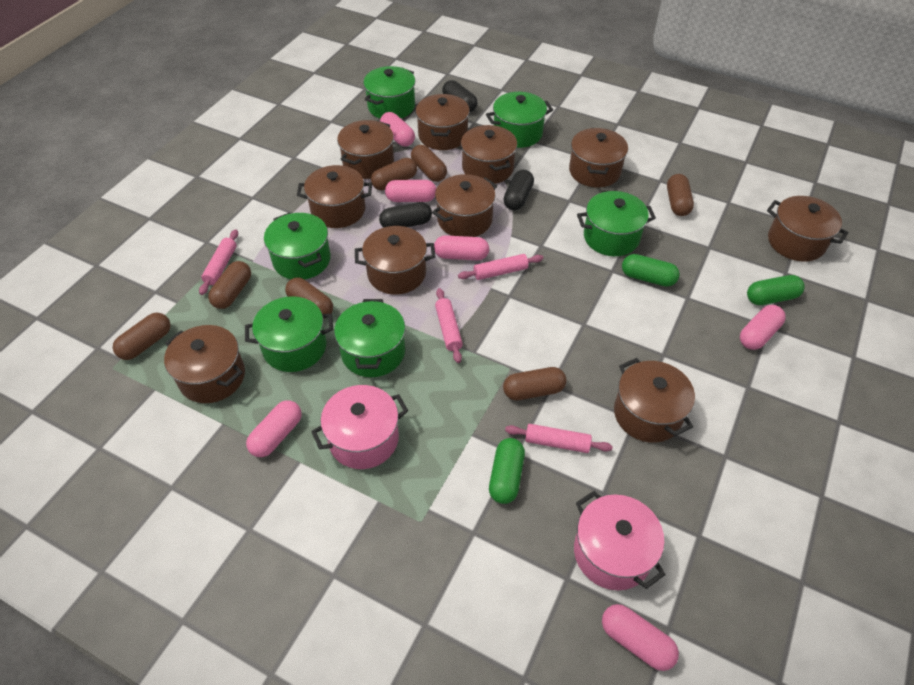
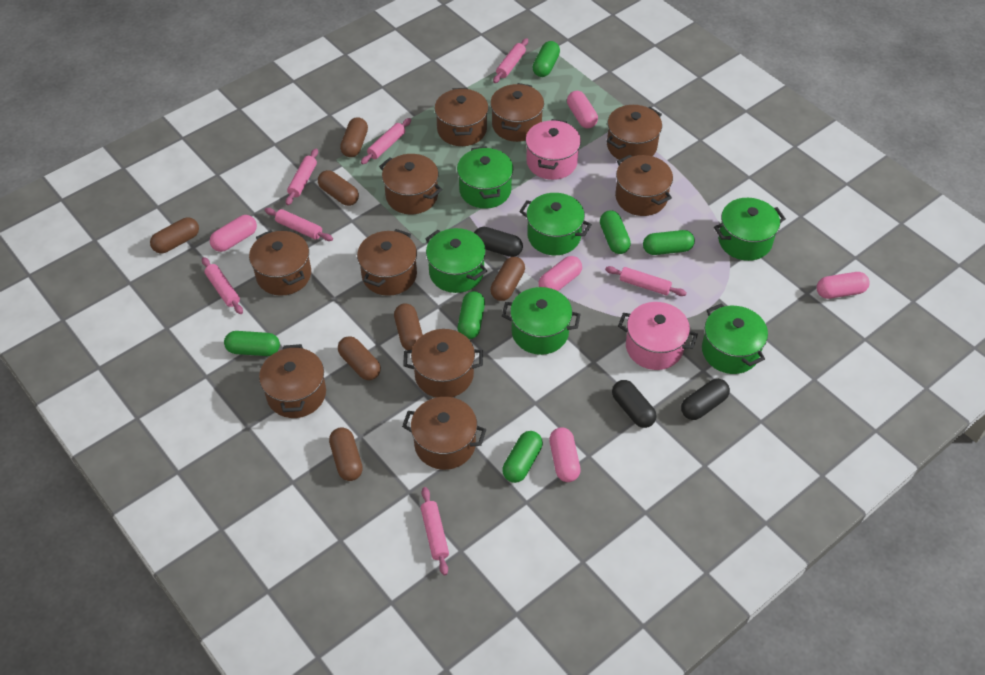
green capsule: [489,438,525,504] [622,254,680,287] [747,275,805,305] = 3 -> [224,331,280,356] [458,291,485,339] [502,431,543,483] [533,41,560,77] [600,210,631,254] [643,230,695,255] = 6
pink capsule: [246,400,302,457] [380,112,415,146] [385,180,436,202] [434,235,489,260] [602,604,679,671] [740,305,786,350] = 6 -> [210,215,257,252] [539,256,582,291] [549,427,581,482] [567,91,598,129] [817,272,869,299] = 5
pink rolling pin: [199,229,238,295] [435,288,463,363] [458,254,543,280] [505,424,613,453] = 4 -> [202,257,243,314] [265,208,333,241] [286,148,318,205] [361,118,411,164] [421,487,449,576] [493,38,528,83] [605,266,687,296] = 7

